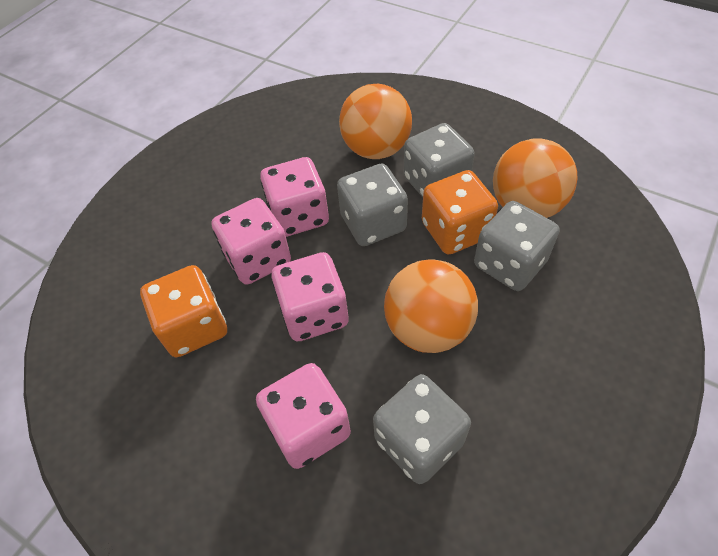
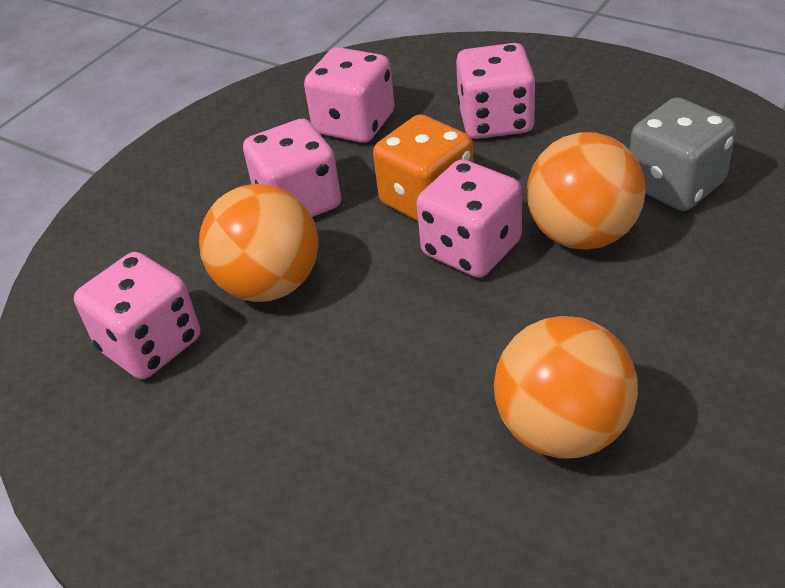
grey dice: [337,164,408,246] [373,374,471,484] [404,123,475,197] [474,201,560,291] = 4 -> [630,97,736,211] = 1
orange dice: [140,265,227,357] [422,170,498,255] = 2 -> [373,114,474,221] = 1
pink dice: [211,198,291,285] [256,363,351,469] [260,157,329,237] [271,252,349,341] = 4 -> [74,252,200,380] [243,118,341,217] [304,47,395,143] [416,159,522,278] [456,43,536,139] = 5

